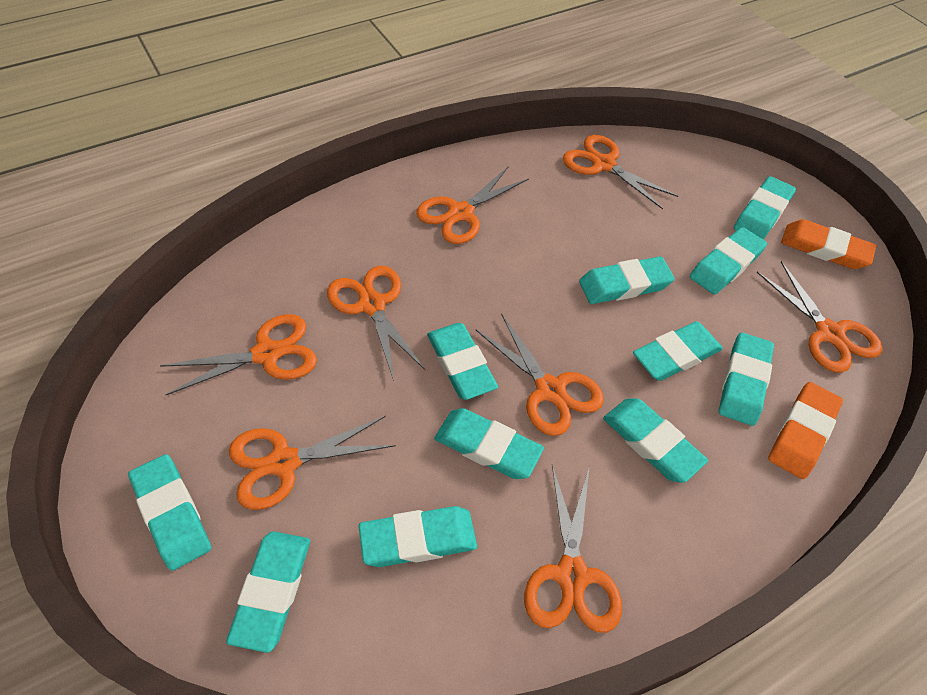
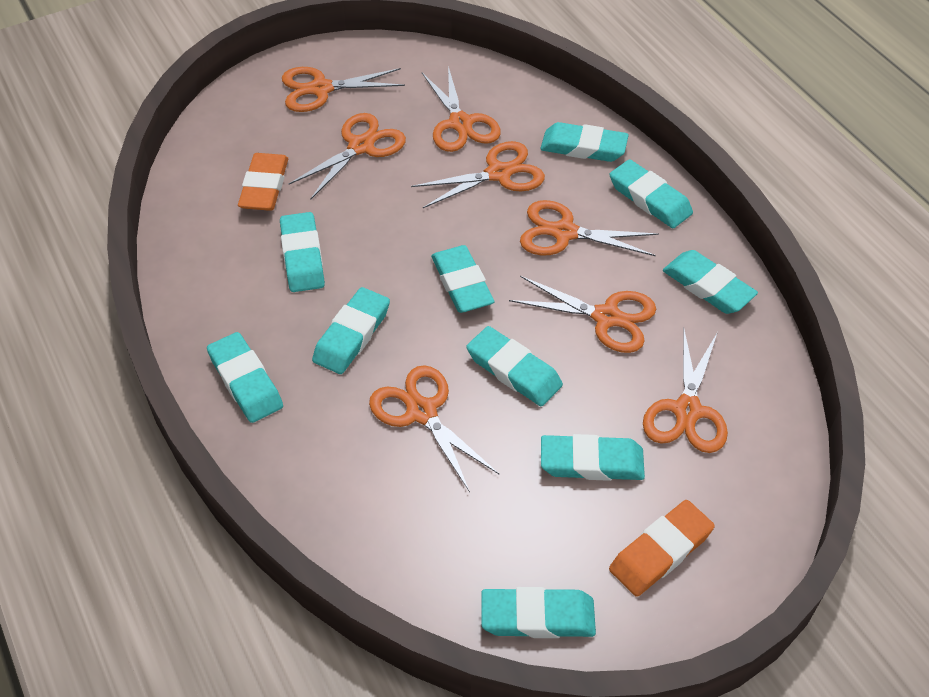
turquoise eraser: [128,454,211,571] [226,531,310,653] [359,506,477,567] [427,323,498,400] [434,408,544,479] [579,256,675,304] [603,398,708,483] [633,321,723,381] [690,227,767,295] [719,332,774,426] [734,176,796,240] = 11 -> [207,332,283,423] [280,212,325,292] [312,287,390,374] [431,245,495,313] [466,326,563,406] [481,587,596,638] [540,122,629,162] [541,434,645,481] [609,159,693,228] [663,250,758,314] = 10

